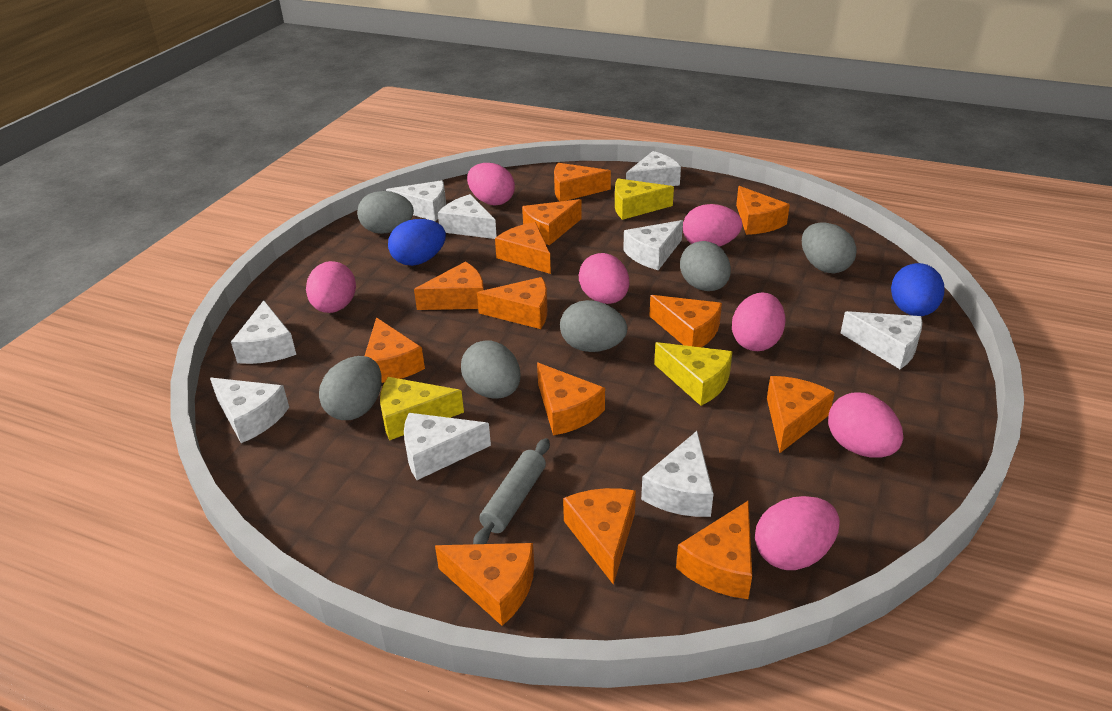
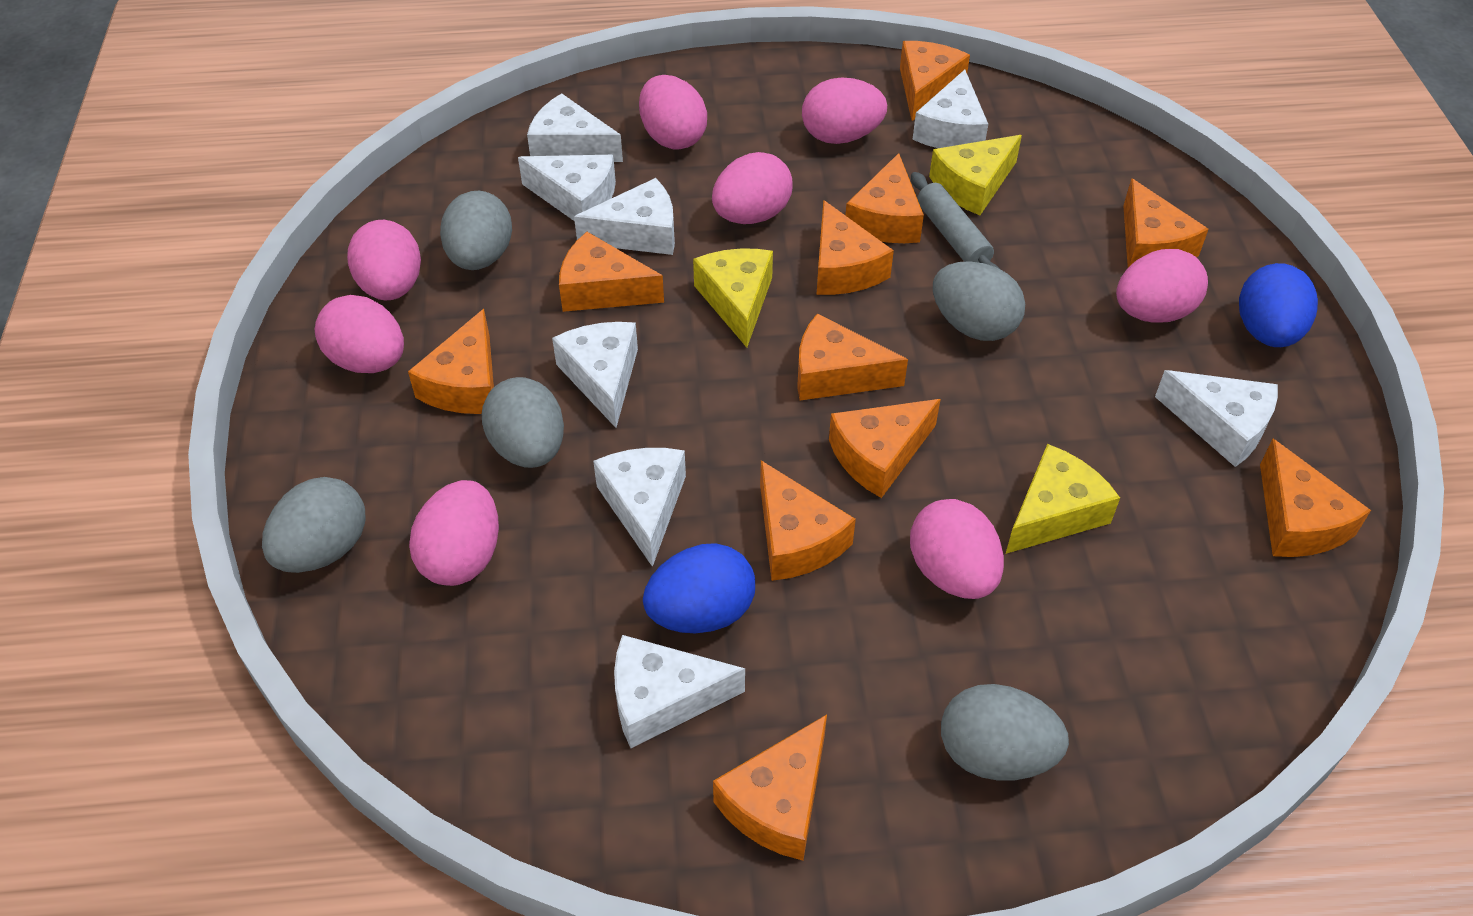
grey egg: [319,356,382,420] [357,191,414,234] [461,340,521,399] [560,300,627,352] [680,241,731,291] [802,223,857,273] = 6 -> [262,477,366,573] [440,191,512,270] [482,377,564,468] [933,261,1025,341] [941,684,1069,781] = 5
orange cheese: [365,317,425,383] [414,262,484,310] [435,543,534,626] [477,277,547,329] [495,222,551,274] [522,199,582,245] [537,363,605,436] [554,163,611,201] [563,488,636,585] [649,295,722,347] [676,501,752,599] [736,186,790,235] [767,376,835,453] = 13 -> [408,309,494,414] [559,232,664,312] [713,715,827,861] [760,461,856,581] [797,314,908,400] [817,200,894,295] [829,399,941,498] [845,153,924,243] [900,41,970,121] [1123,178,1209,267] [1260,439,1371,557] = 11
pink egg: [306,261,356,313] [467,163,515,205] [579,253,629,304] [683,204,742,247] [732,292,785,351] [755,496,840,570] [828,393,903,457] = 7 -> [315,295,404,373] [347,220,421,300] [409,480,499,586] [639,75,707,150] [712,152,793,224] [802,77,887,144] [910,499,1004,599] [1116,249,1208,323] = 8
white cheese: [210,378,289,443] [231,300,296,364] [386,180,446,221] [404,413,491,480] [438,194,497,239] [623,220,683,270] [626,151,681,186] [641,431,714,517] [841,311,923,369] = 9 -> [518,155,616,221] [527,93,623,162] [552,322,638,428] [574,178,675,255] [593,448,686,567] [614,635,745,748] [912,70,988,148] [1155,370,1278,467] = 8

